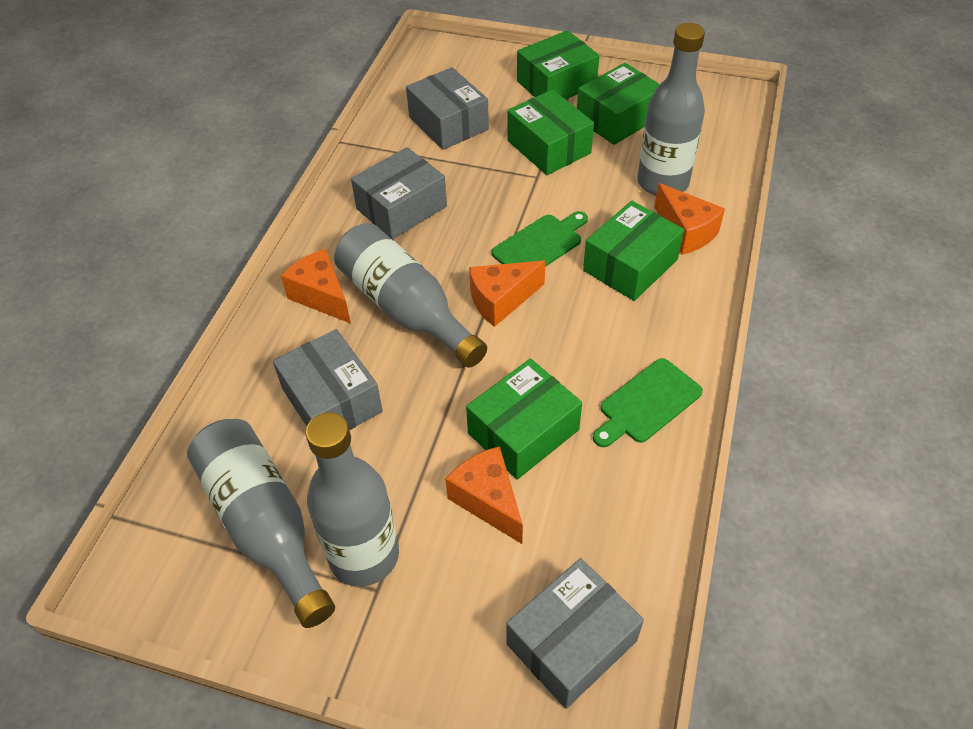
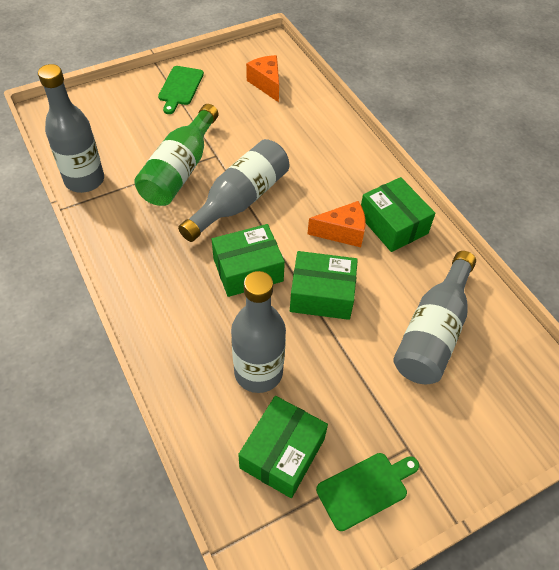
green bottle: none = 0 -> [134,104,219,206] = 1
green box: [466,359,582,480] [507,89,594,175] [517,30,599,100] [577,63,660,145] [583,201,684,301] = 5 -> [212,224,285,297] [238,396,328,498] [290,251,358,320] [361,177,435,252] = 4
grey box: [273,329,383,430] [351,147,447,239] [406,67,489,150] [506,558,644,709] = 4 -> none = 0
orange cheese: [281,249,351,324] [446,446,523,544] [469,260,546,327] [654,183,725,255] = 4 -> [246,55,279,102] [307,201,366,247] = 2

